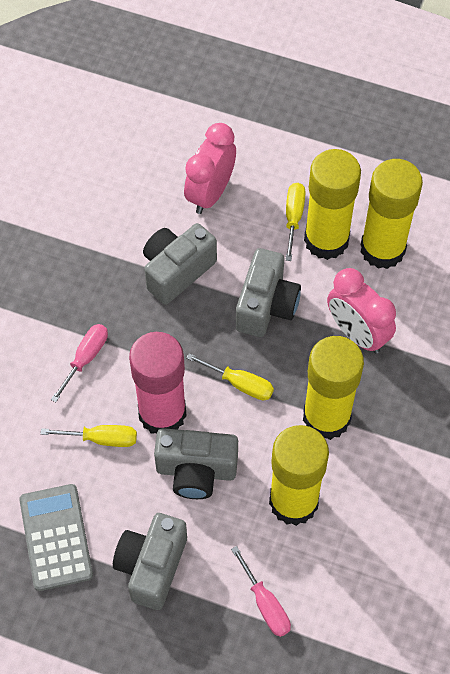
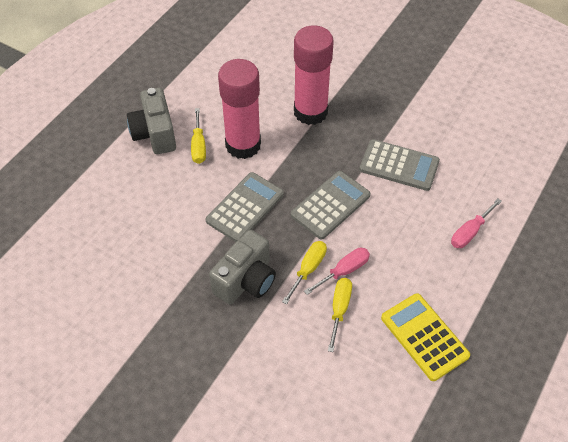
grey calculator: [19,484,93,591] = 1 -> [206,172,284,242] [291,171,371,240] [359,139,440,191] = 3
grey camera: [113,513,187,610] [143,223,217,305] [154,428,238,499] [236,248,301,337] = 4 -> [127,88,176,154] [209,230,276,305] = 2
pink clock: [184,123,236,214] [327,268,396,354] = 2 -> none = 0
pink glue stick: [129,332,186,434] = 1 -> [218,59,261,159] [294,25,334,125] = 2
yellow calculator: none = 0 -> [381,293,470,381] = 1
yellow glue stick: [269,425,329,526] [303,336,364,440] [304,149,361,260] [361,159,423,269] = 4 -> none = 0

